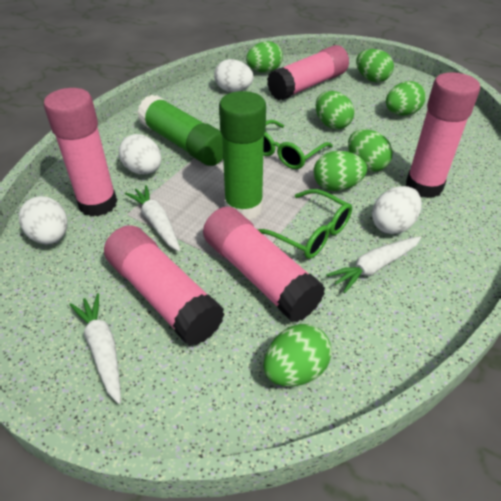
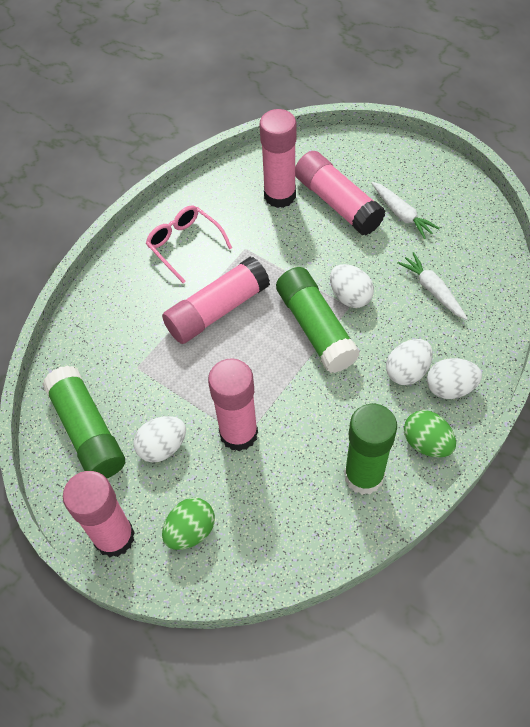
green egg: [246,41,283,73] [263,324,332,387] [314,151,367,191] [316,91,354,129] [348,129,393,172] [356,49,394,82] [386,81,426,116] = 7 -> [162,498,215,550] [404,410,456,458] = 2
green glasses: [257,189,352,259] [263,120,333,169] = 2 -> none = 0
green glue stick: [137,95,223,166] [219,91,266,220] = 2 -> [42,366,125,478] [276,267,360,373] [344,404,397,495] = 3
pink glasses: none = 0 -> [146,205,232,283] = 1
white carrot: [69,293,121,404] [125,185,180,252] [326,236,421,293] = 3 -> [371,182,439,239] [397,252,468,320] = 2

